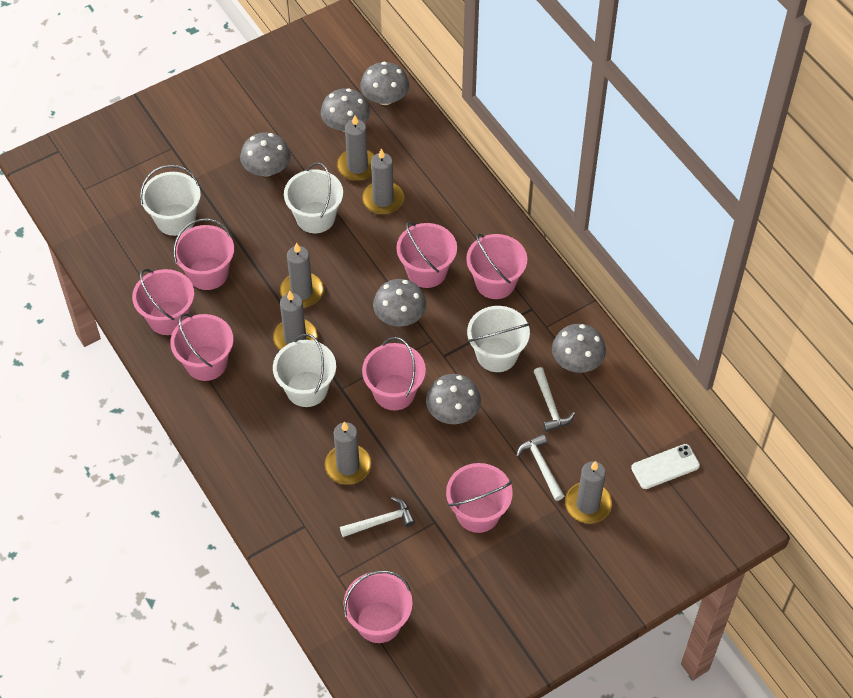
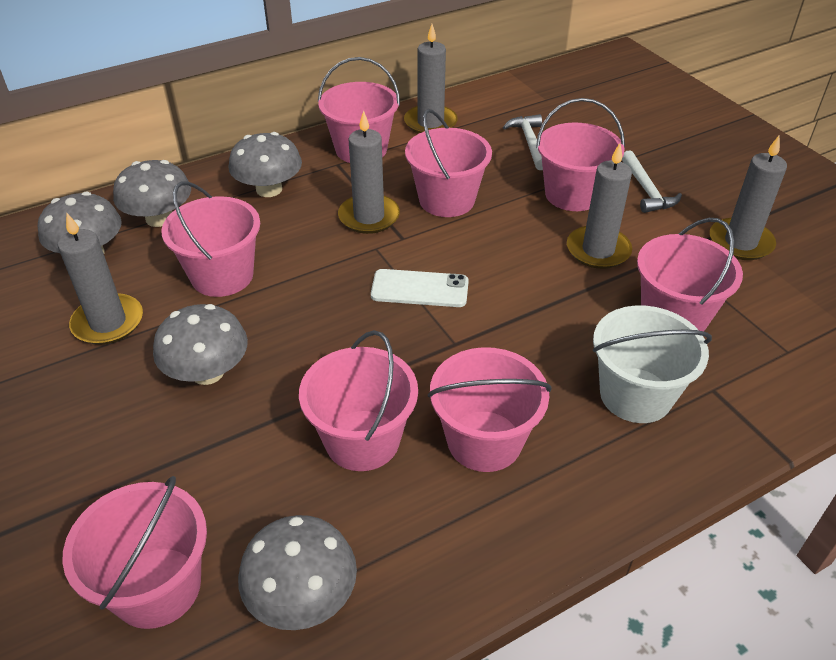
grey candle: [273,291,317,350] [280,243,323,308] [325,421,371,485] [337,115,375,181] [362,148,404,214] [565,461,612,524] = 6 -> [58,213,143,345] [338,111,400,234] [404,24,458,134] [567,143,632,269] [710,136,787,260] = 5
grey mushroom: [240,132,291,176] [321,88,370,132] [360,62,409,105] [373,279,426,327] [426,374,481,424] [552,324,606,373] = 6 -> [38,192,122,253] [113,160,191,227] [153,304,248,385] [229,132,302,197] [238,515,357,630] = 5
white bucket: [140,165,201,236] [273,334,336,407] [284,162,343,233] [467,306,530,372] = 4 -> [593,306,712,423] = 1
white hammer: [340,497,415,537] [516,434,564,501] [533,367,575,432] = 3 -> [503,114,543,170] [622,150,682,213] = 2

